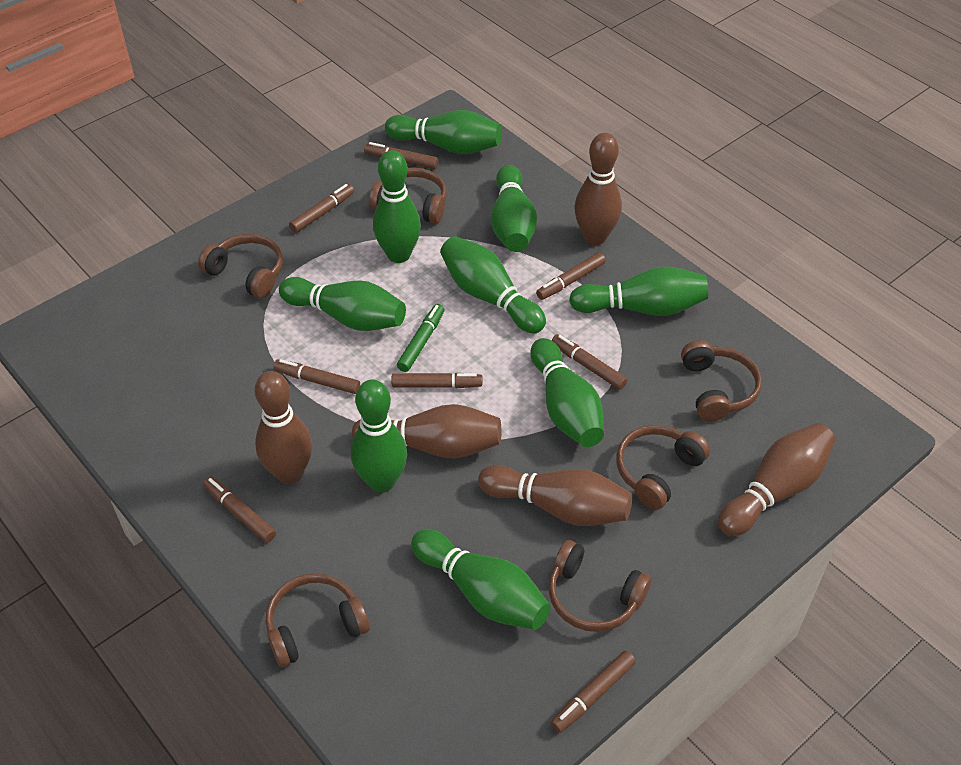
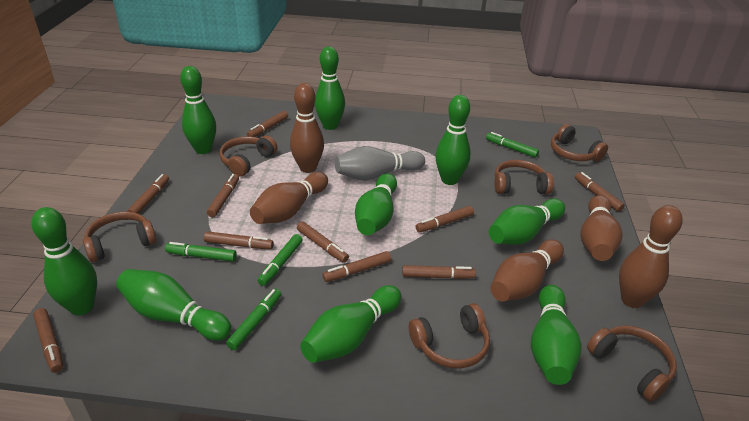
brown marker: [203,476,276,543] [274,359,360,394] [289,184,354,233] [364,142,439,169] [391,373,482,388] [536,252,606,300] [551,651,636,733] [552,334,628,390] = 8 -> [33,308,63,373] [127,174,169,214] [204,231,274,249] [207,174,239,217] [247,111,288,137] [297,222,349,263] [322,251,391,282] [402,265,476,279] [416,206,474,233] [575,172,625,212] = 10
green marker: [397,304,445,372] = 1 -> [165,242,237,261] [226,288,281,350] [258,234,303,286] [486,132,539,158] = 4
grey bowling pin: none = 0 -> [335,146,425,180] = 1

